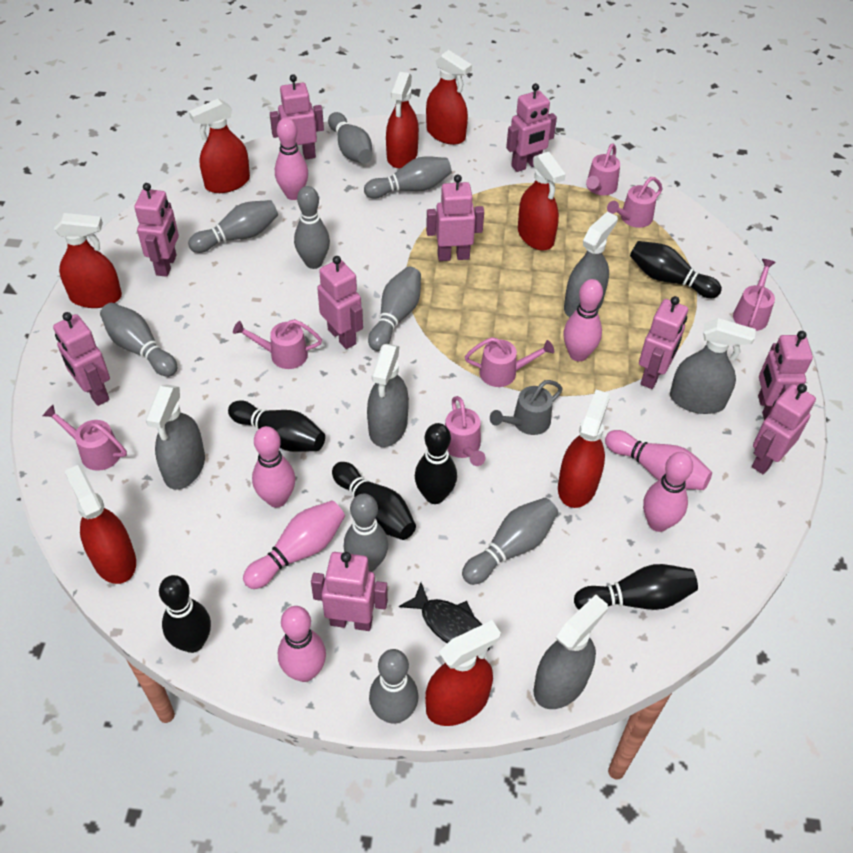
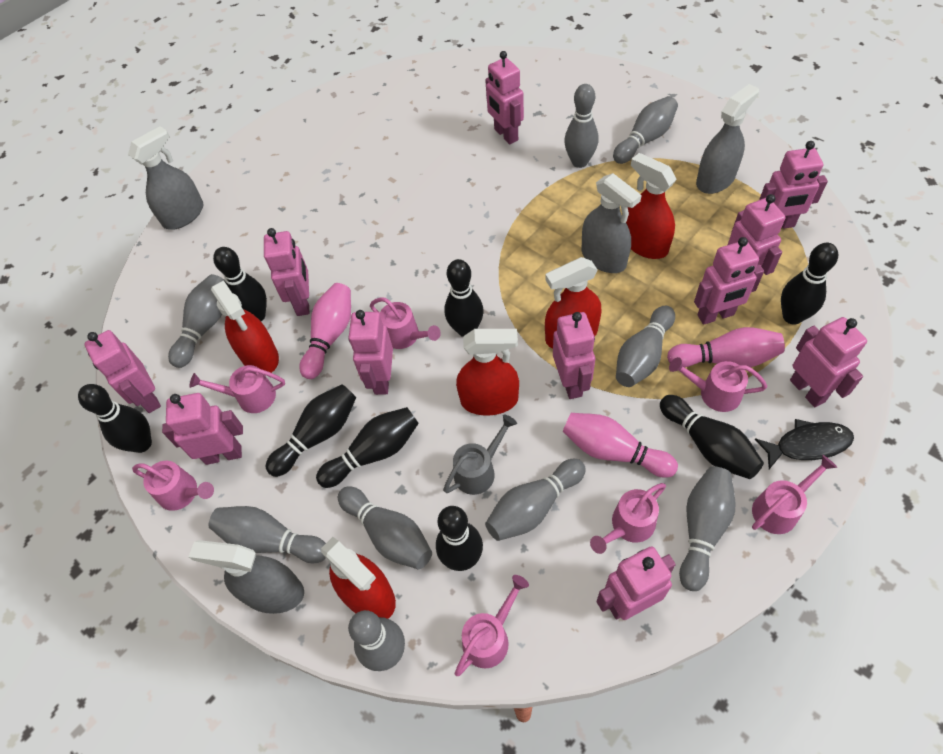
black bowling pin: [159,575,211,653] [228,400,325,452] [332,462,416,540] [415,423,457,504] [574,564,698,610] [630,241,722,298] = 6 -> [78,384,152,453] [213,247,267,321] [266,384,356,477] [316,407,419,488] [436,506,483,571] [445,259,484,337] [660,395,764,479] [781,243,838,325] = 8
grey spray bottle: [145,385,205,490] [367,344,409,447] [533,594,608,709] [564,211,618,317] [670,318,756,414] = 5 -> [128,126,203,230] [189,540,304,614] [582,173,642,273] [696,84,759,194] = 4
pink bowling pin: [243,500,345,589] [252,426,295,508] [275,118,308,200] [278,606,326,682] [563,279,603,361] [605,430,712,490] [643,452,693,532] = 7 -> [299,283,351,379] [563,413,678,478] [667,327,785,368] = 3
pink robot: [53,312,110,406] [134,183,179,277] [270,74,324,160] [311,552,388,631] [317,256,363,349] [426,175,484,261] [506,83,557,172] [639,296,688,389] [752,384,816,474] [758,331,813,420] = 10 -> [84,330,161,413] [162,393,243,465] [264,228,309,316] [349,310,393,395] [485,51,524,145] [553,312,595,399] [597,546,676,620] [694,237,764,325] [728,194,786,275] [759,141,828,229] [790,317,867,407] = 11
red spray bottle: [54,213,122,308] [65,465,136,584] [189,99,250,193] [386,72,419,168] [425,620,501,726] [426,50,472,145] [518,152,566,251] [558,390,610,508] = 8 -> [211,280,279,373] [321,537,396,619] [456,329,519,415] [545,257,601,349] [626,153,677,259] = 5

